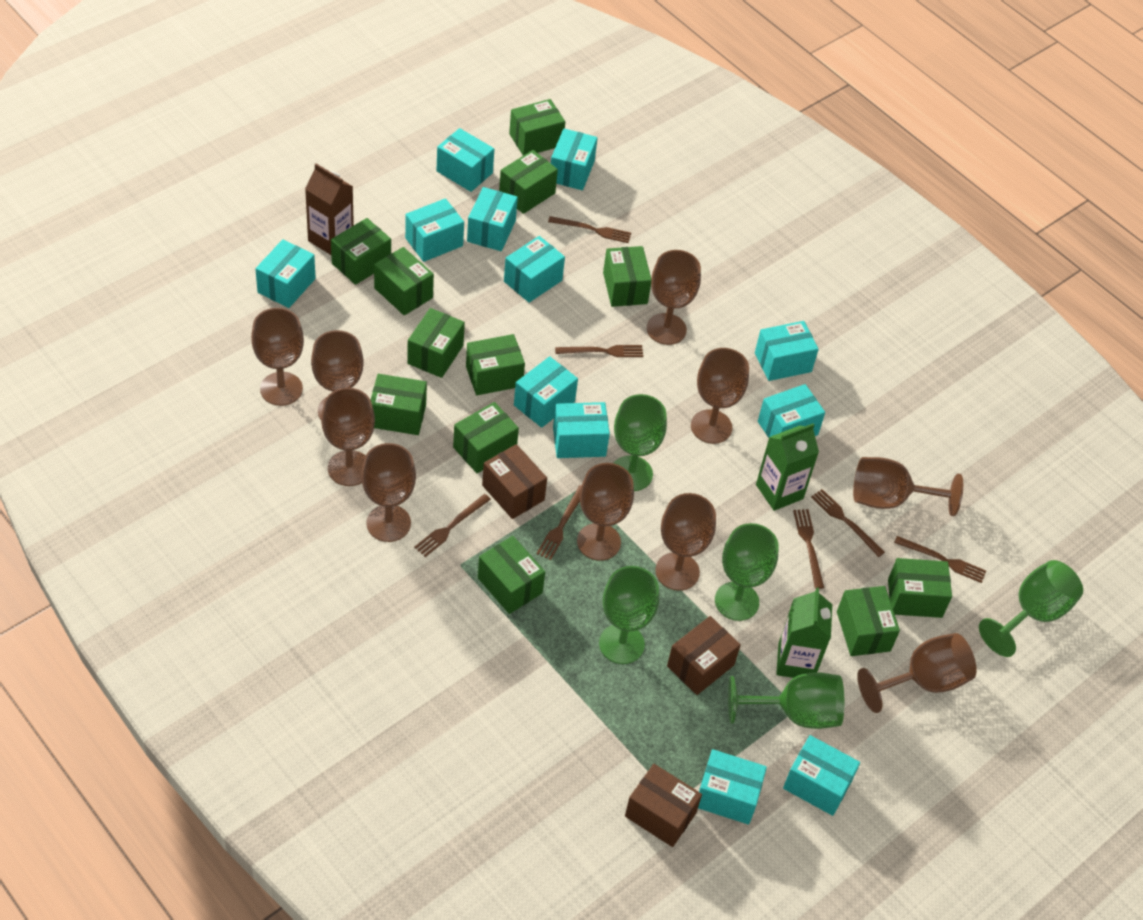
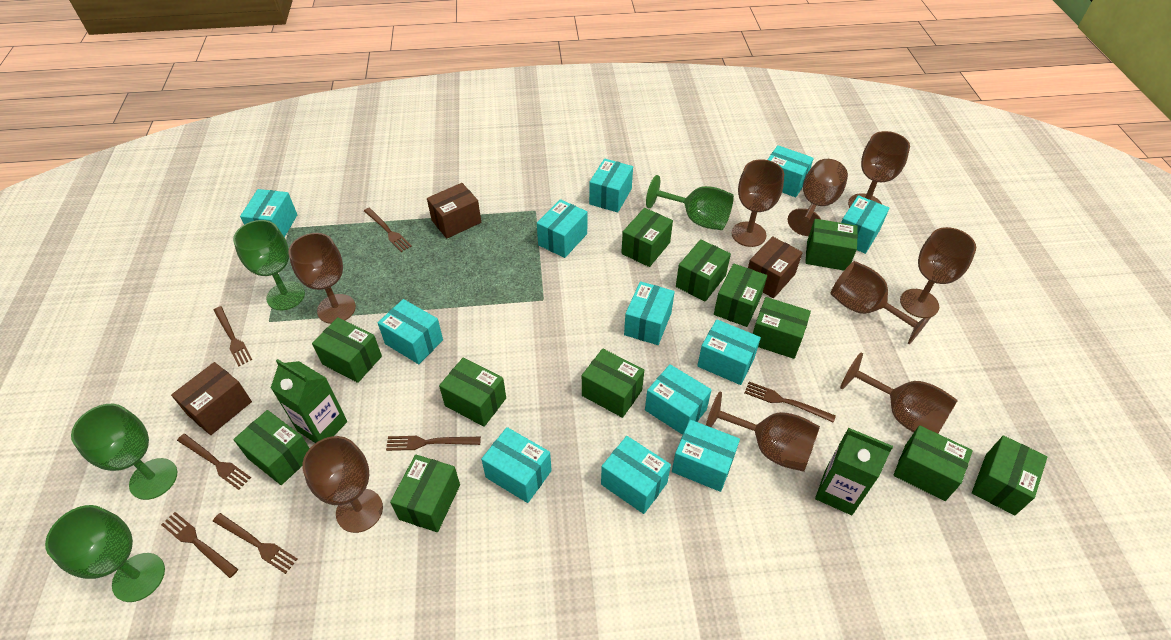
brown carton: [305,163,354,255] = 1 -> none = 0
brown goblet: [251,308,304,406] [311,330,364,420] [321,388,375,486] [361,443,416,542] [577,463,634,561] [647,250,701,345] [655,493,716,591] [691,348,749,444] [853,457,963,516] [857,633,977,713] = 10 -> [289,233,356,324] [302,436,383,533] [706,392,820,472] [732,159,784,247] [788,159,848,236] [830,261,934,344] [840,353,958,434] [848,131,910,208] [900,227,976,318] = 9
green goblet: [599,566,659,664] [614,394,667,491] [715,523,779,621] [728,672,844,729] [979,560,1083,657] = 5 -> [45,505,165,602] [71,404,177,500] [233,220,305,310] [646,175,734,230] = 4

